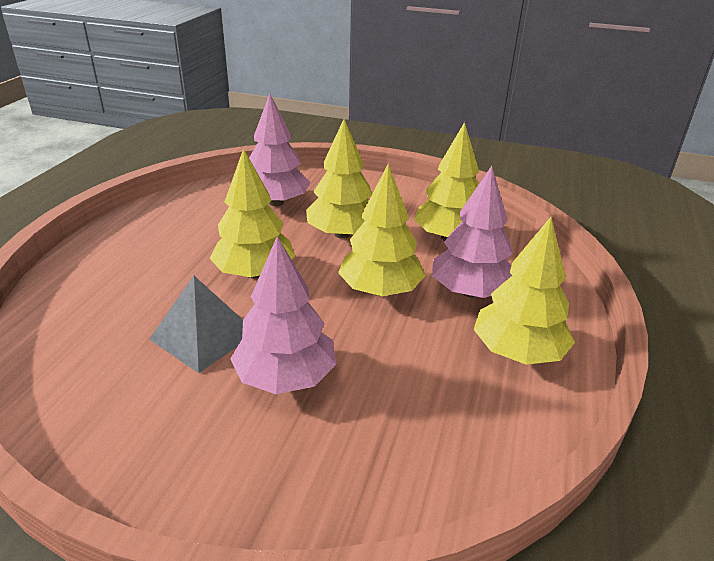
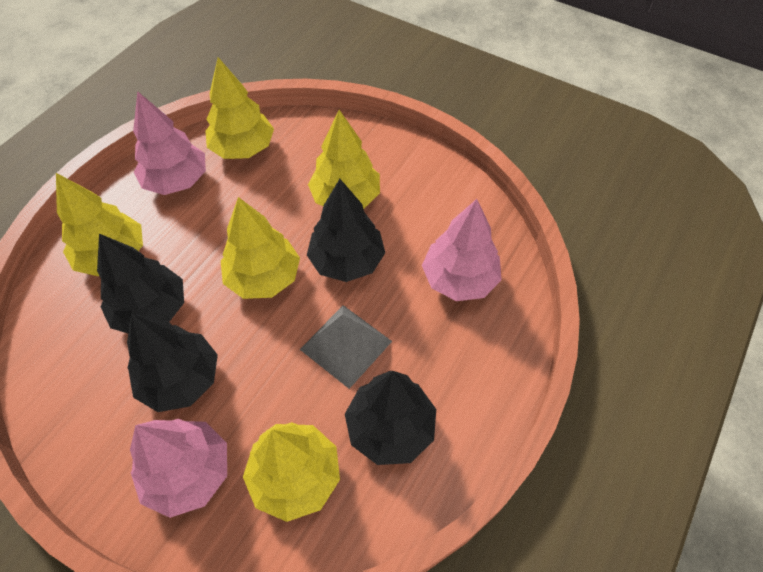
black tree: none = 0 -> [97,234,184,333] [127,313,218,412] [307,179,385,282] [345,371,436,465] = 4

